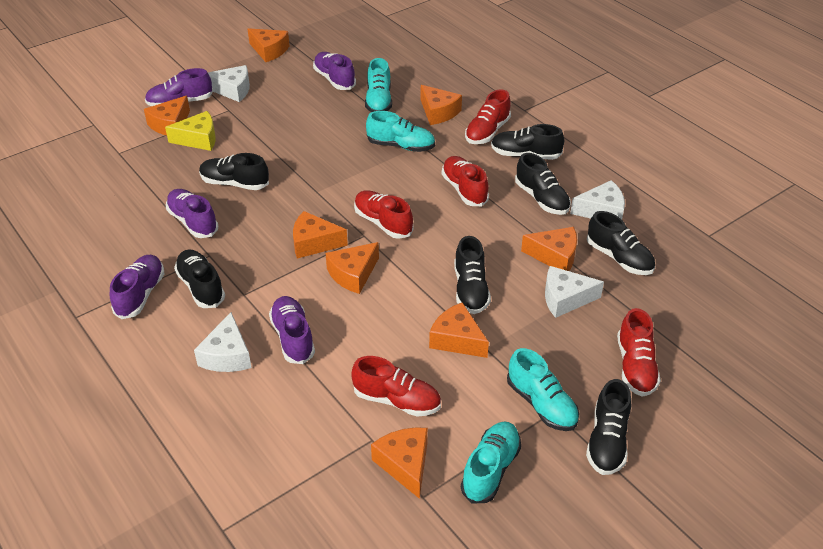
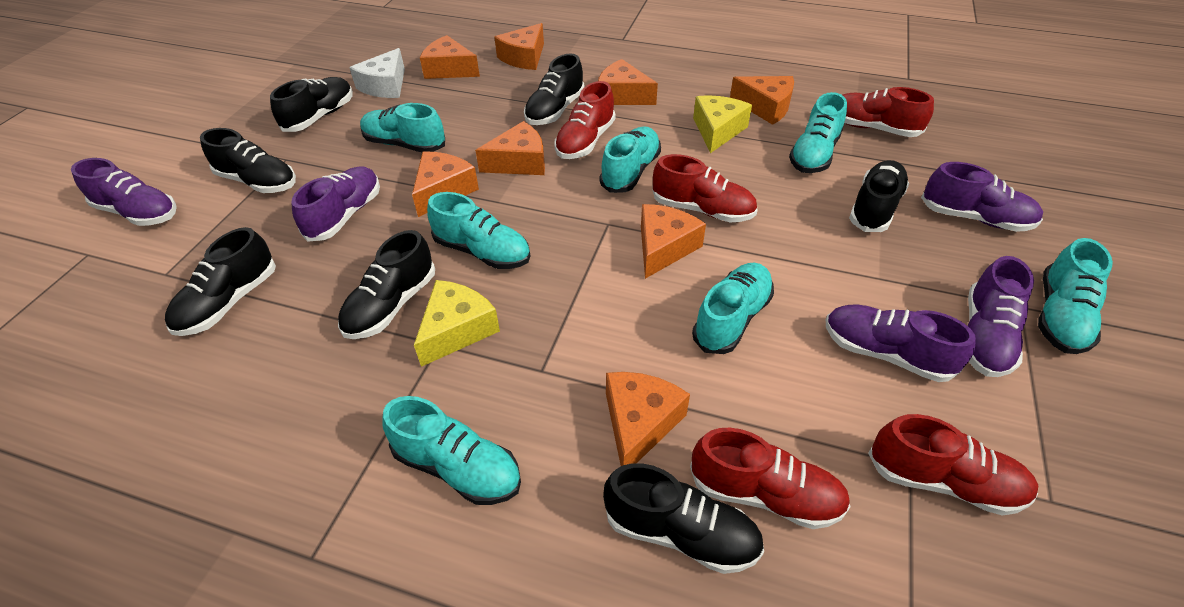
turquoise shoe: [365,58,392,112] [366,111,435,152] [461,422,521,504] [507,348,579,431] = 4 -> [360,103,445,152] [383,396,521,505] [427,192,530,269] [600,126,661,193] [692,263,774,354] [789,92,847,173] [1038,238,1113,354] = 7
white cheese: [194,312,252,372] [208,65,250,102] [545,266,604,318] [570,180,625,219] = 4 -> [349,48,405,98] = 1
yellow cheese: [165,111,216,151] = 1 -> [414,280,500,367] [693,95,752,153] = 2

